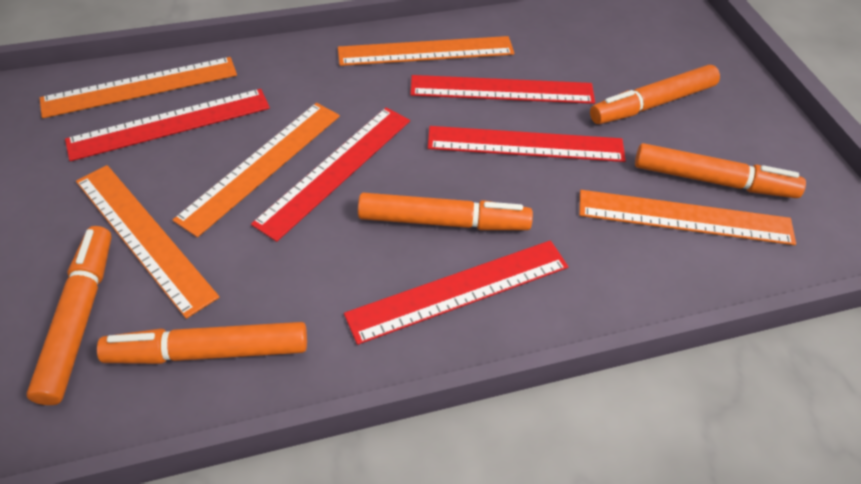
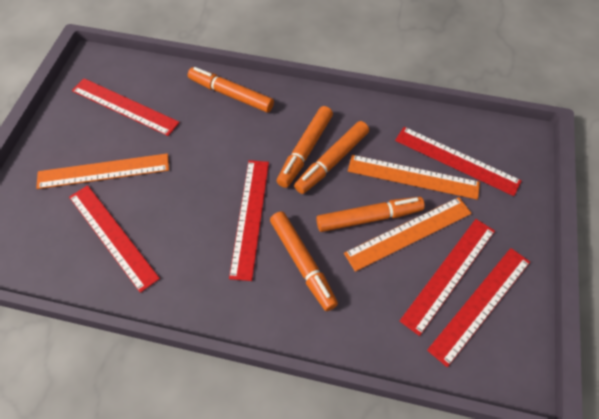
orange ruler: [40,57,237,118] [76,165,220,319] [173,103,340,237] [338,36,514,66] [579,190,796,245] = 5 -> [36,153,169,189] [344,197,472,272] [348,155,480,200] = 3
red ruler: [65,89,270,161] [251,107,410,242] [344,240,568,345] [410,75,595,104] [428,126,626,162] = 5 -> [69,185,160,293] [72,78,180,136] [229,160,269,281] [395,127,522,196] [400,219,495,336] [427,248,530,367] = 6

